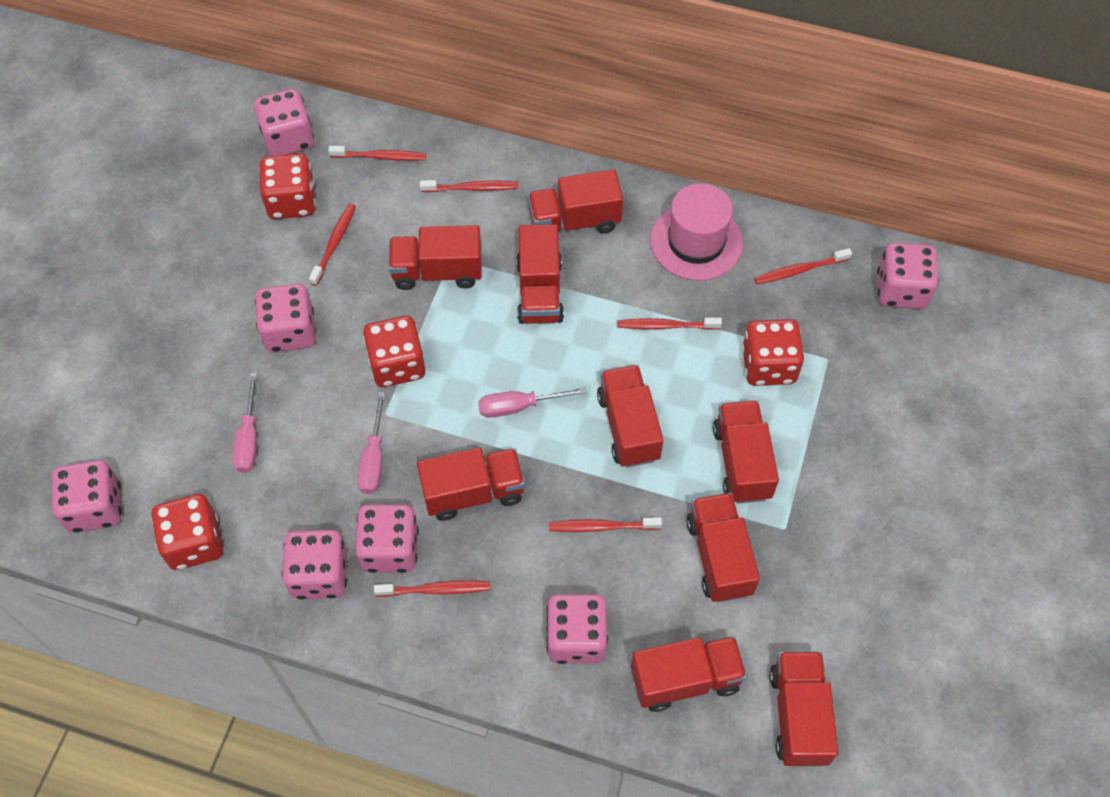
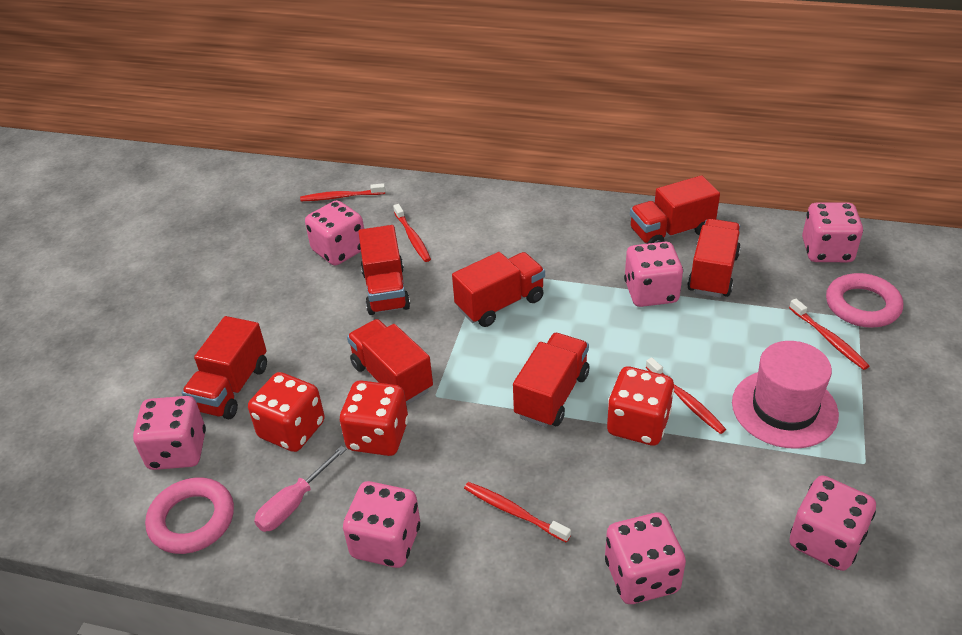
pink ring: none = 0 -> [145,477,234,554] [826,273,903,328] = 2
pink screwdriver: [232,372,257,473] [357,392,385,494] [478,387,587,418] = 3 -> [254,446,347,532] = 1
red dice: [151,494,223,570] [259,153,316,219] [363,316,426,387] [742,319,804,386] = 4 -> [248,372,325,452] [340,380,408,456] [607,366,674,446] = 3
red toothbrush: [309,204,356,286] [328,146,426,161] [374,580,490,597] [420,180,519,192] [549,518,662,532] [617,317,722,330] [754,248,852,284] = 7 -> [300,183,385,201] [393,204,431,262] [464,482,571,543] [645,358,726,434] [789,299,869,370] = 5
red truck: [388,225,482,290] [417,448,525,521] [516,224,564,324] [528,169,623,234] [597,365,664,468] [631,636,747,712] [687,493,760,602] [713,400,779,504] [769,651,838,766] = 9 -> [182,316,267,419] [347,319,433,405] [359,225,410,315] [452,252,545,327] [513,333,589,427] [630,175,720,244] [687,219,741,298] = 7

